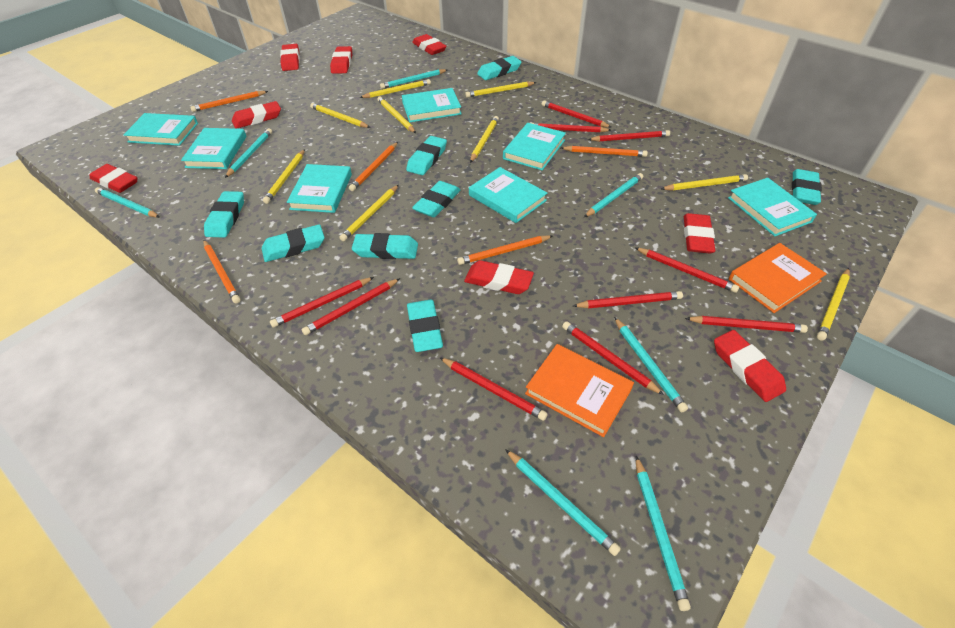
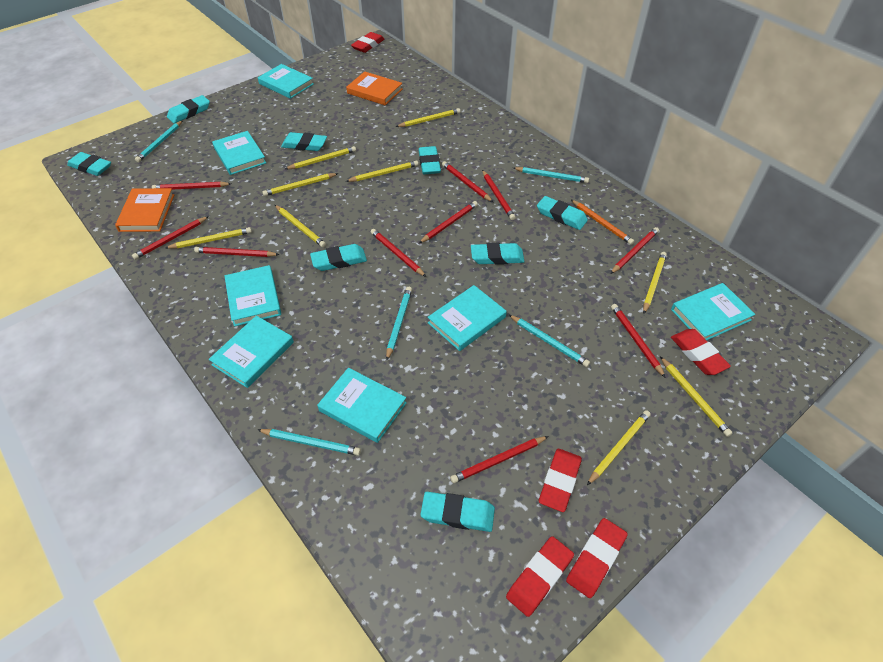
orange pencil: [190,91,268,112] [203,240,241,304] [349,142,398,191] [457,235,553,265] [561,146,648,157] = 5 -> [571,200,634,245] = 1
red eraser: [90,164,137,193] [232,101,281,129] [280,44,300,71] [330,46,352,74] [412,34,447,55] [464,260,534,294] [684,213,715,254] [714,330,786,402] = 8 -> [351,32,384,53] [506,536,574,617] [539,449,582,512] [566,518,628,598] [671,329,731,375] = 5
turquoise pencil: [95,187,160,218] [225,128,272,178] [380,69,447,89] [505,449,621,556] [584,173,643,217] [614,317,688,412] [636,456,691,611] = 7 -> [135,120,183,162] [258,429,361,456] [386,287,412,361] [509,315,590,367] [513,167,589,183] = 5

